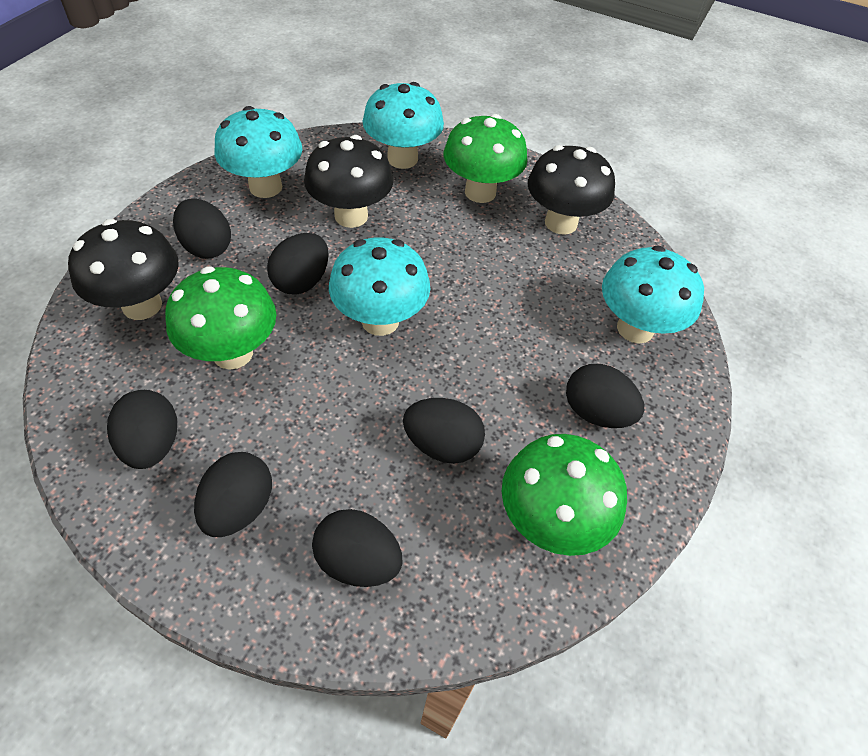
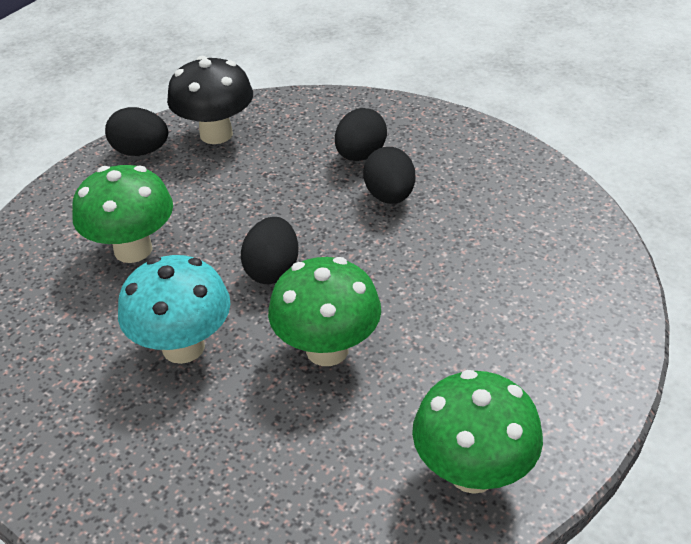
black egg: [107,390,177,469] [173,198,231,259] [194,452,272,537] [267,233,329,295] [312,509,403,587] [403,398,485,464] [566,364,644,428] = 7 -> [105,107,168,156] [241,217,298,284] [335,108,387,161] [363,147,415,204] = 4
black mushroom: [68,219,179,320] [304,135,393,228] [528,145,615,235] = 3 -> [167,56,253,144] = 1
turquoise mushroom: [215,106,302,198] [329,237,430,336] [363,82,444,169] [602,246,704,344] = 4 -> [118,255,231,364] = 1

